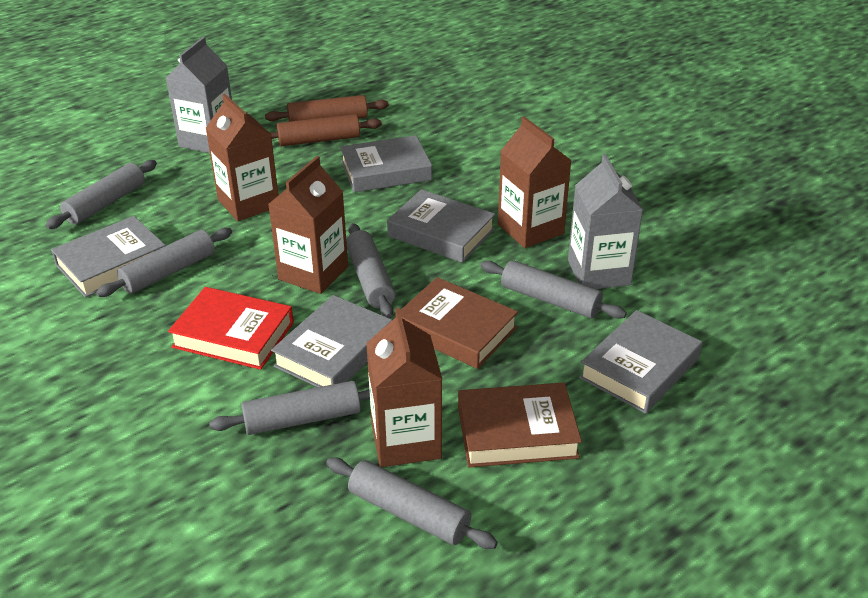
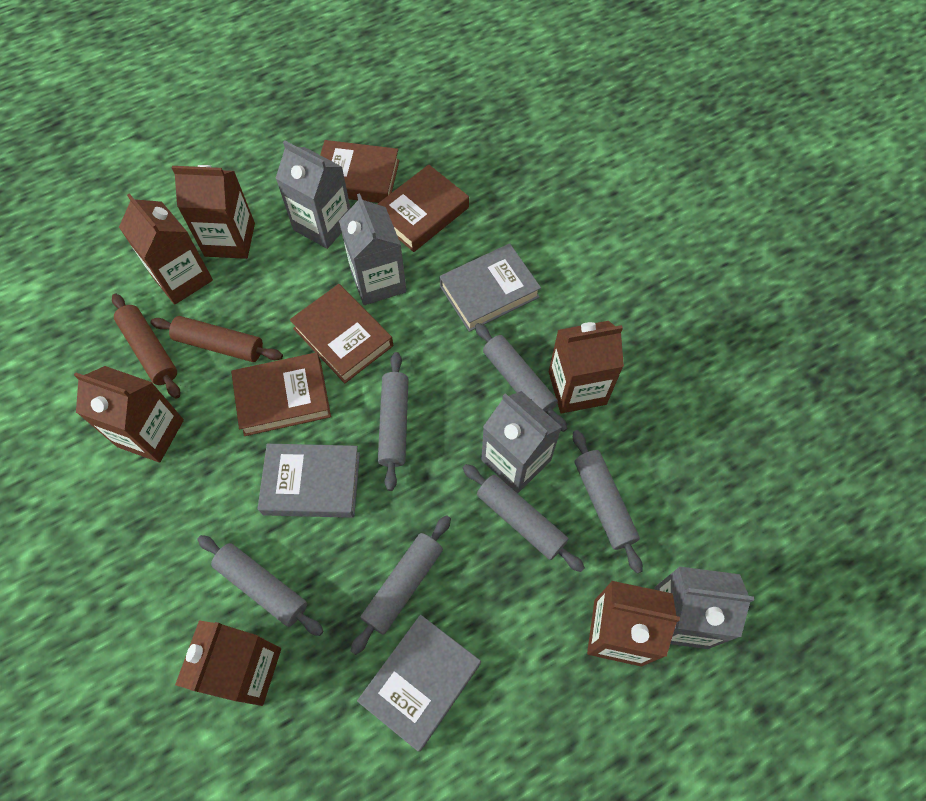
brown book: [395,277,518,369] [458,383,582,467] = 2 -> [231,352,331,436] [290,284,393,383] [320,140,400,203] [377,164,469,252] = 4
brown carton: [206,94,278,221] [268,156,348,294] [366,308,442,467] [498,117,572,248] = 4 -> [74,366,184,462] [119,193,213,305] [172,165,255,259] [175,620,281,706] [549,321,624,414] [587,581,680,666] = 6
grey book: [51,216,166,298] [271,295,392,387] [340,135,432,192] [387,189,495,263] [579,310,702,414] = 5 -> [257,444,360,518] [357,615,481,752] [439,244,541,332] = 3
grey carton: [166,37,232,153] [568,154,643,289] = 2 -> [276,141,351,249] [339,194,407,305] [481,391,562,494] [654,566,754,649] = 4
red book: [168,287,294,370] = 1 -> none = 0

